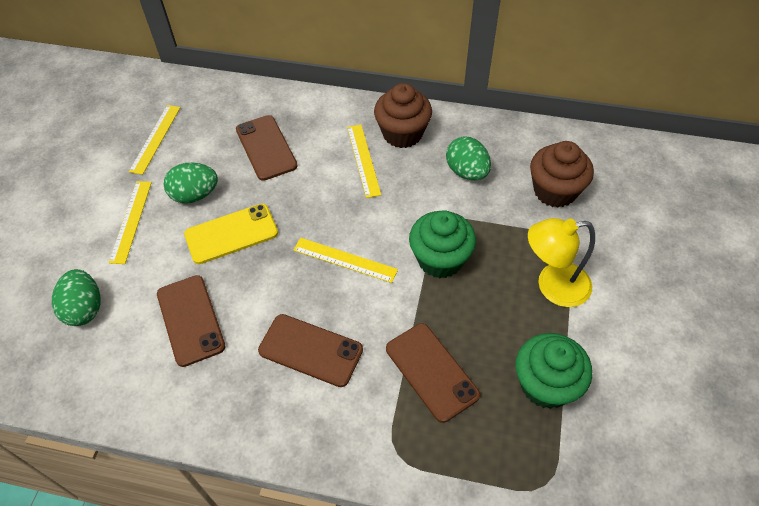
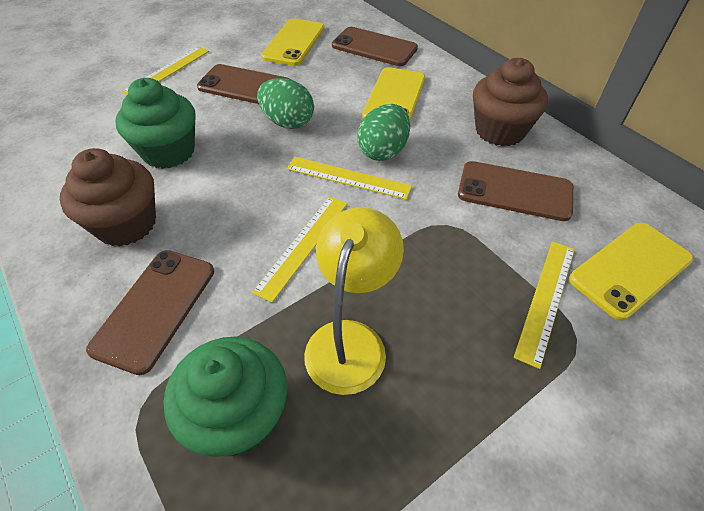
green egg: [52,269,101,326] [164,163,218,203] [446,136,491,180] = 3 -> [257,78,314,129] [357,104,410,161] = 2
yellow phone: [184,204,278,264] = 1 -> [261,19,325,66] [362,67,425,121] [569,223,693,321] = 3

